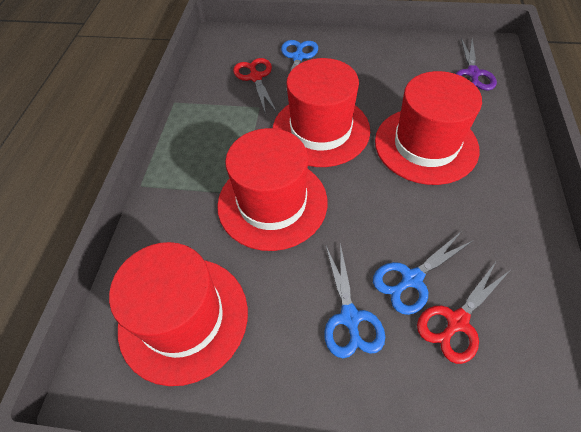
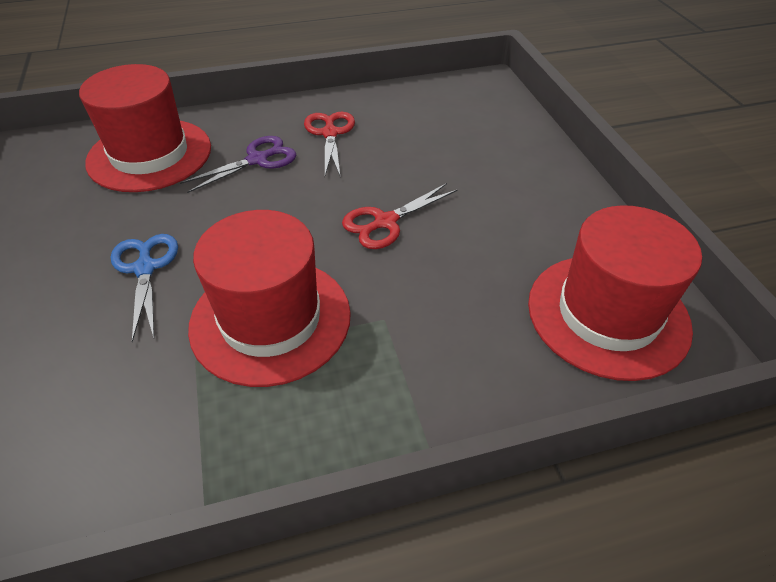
blue scissors: [281,40,318,91] [324,243,385,358] [373,231,474,315] = 3 -> [111,234,178,342] = 1
red hat: [109,242,248,386] [217,128,327,251] [273,58,370,167] [375,71,482,185] = 4 -> [79,64,211,192] [188,210,351,387] [528,205,702,381] = 3

